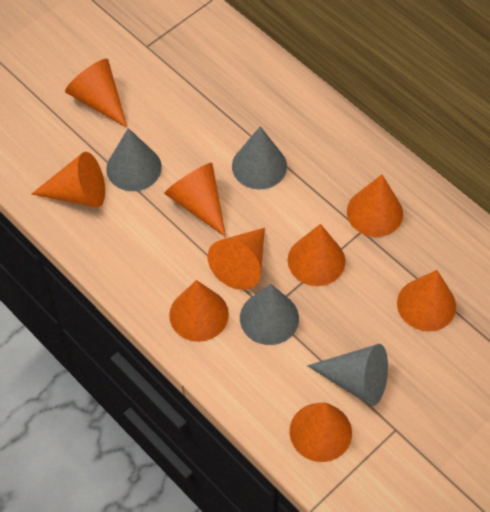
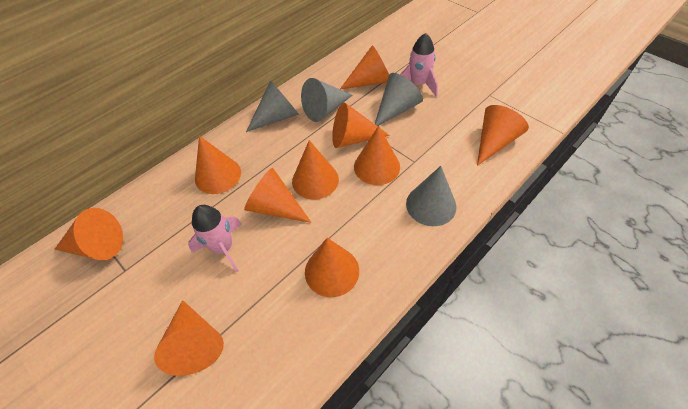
orange cone: [32,152,105,208] [65,59,127,128] [164,163,226,237] [169,280,229,342] [207,228,265,290] [288,224,345,286] [289,402,352,462] [347,174,403,237] [397,270,456,331] = 9 -> [54,208,123,260] [154,300,224,376] [195,136,241,194] [244,168,312,223] [292,140,339,199] [305,238,359,297] [332,103,390,148] [340,45,389,90] [354,126,400,185] [477,105,529,166] = 10
pink rocket: none = 0 -> [188,205,242,272] [400,33,438,96] = 2

